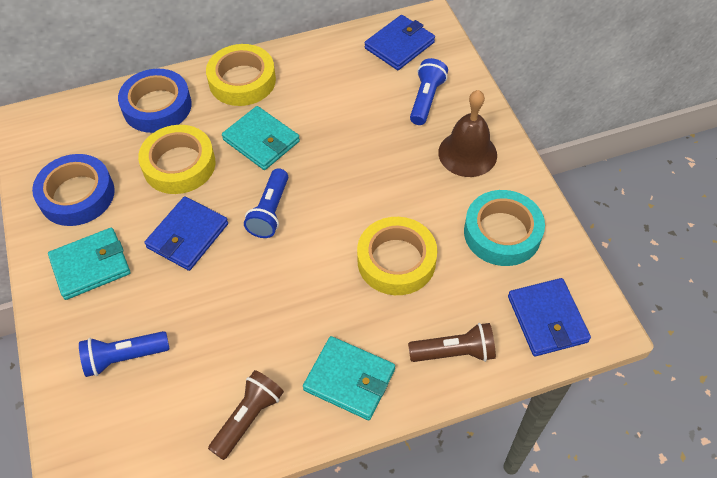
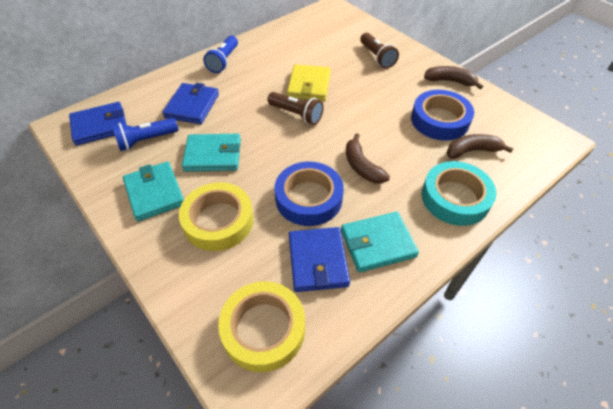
blue flashlight: [79,331,169,377] [244,168,288,238] [410,58,448,125] = 3 -> [112,118,178,151] [203,36,238,73] = 2
brown banana: none = 0 -> [346,133,390,184] [424,66,483,89] [447,134,514,159] = 3
brown bell: [438,90,497,177] = 1 -> none = 0
yellow tape: [138,125,215,194] [206,44,276,106] [357,217,437,295] = 3 -> [179,182,254,251] [218,281,305,372] = 2
yellow wallet: none = 0 -> [287,64,331,101] = 1

